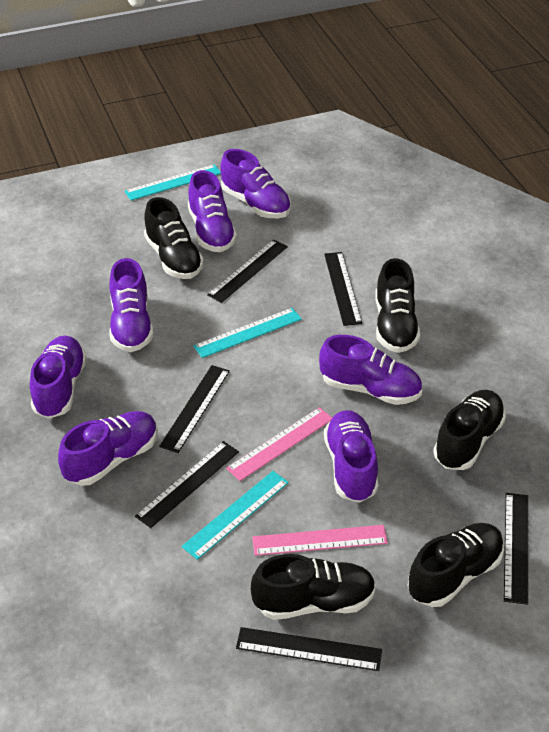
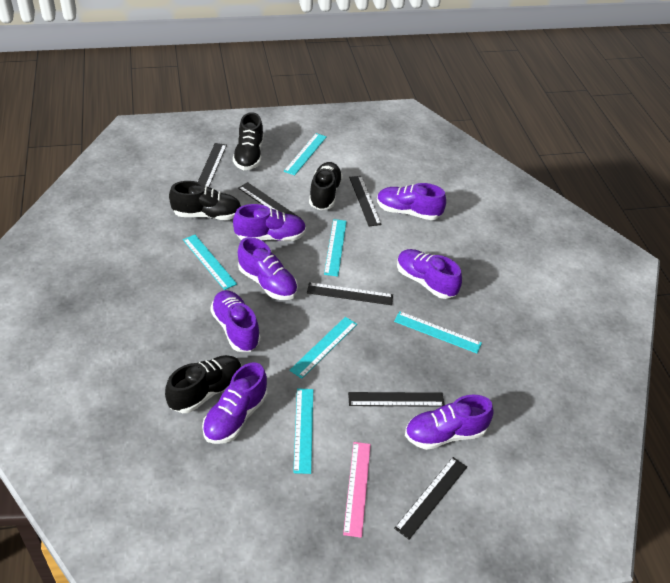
black shoe: [144,197,204,279] [251,554,376,620] [375,258,420,353] [408,523,504,607] [433,390,506,470] = 5 -> [165,355,242,413] [169,181,241,220] [233,112,264,170] [309,162,343,210] = 4
pink ruler: [226,407,332,481] [252,525,388,556] = 2 -> [343,442,371,538] = 1
turquoise ruler: [125,164,221,201] [181,471,289,560] [193,308,302,358] = 3 -> [183,235,237,290] [284,133,326,175] [289,317,357,379] [293,388,313,474] [324,219,347,276] [394,311,482,353] = 6

